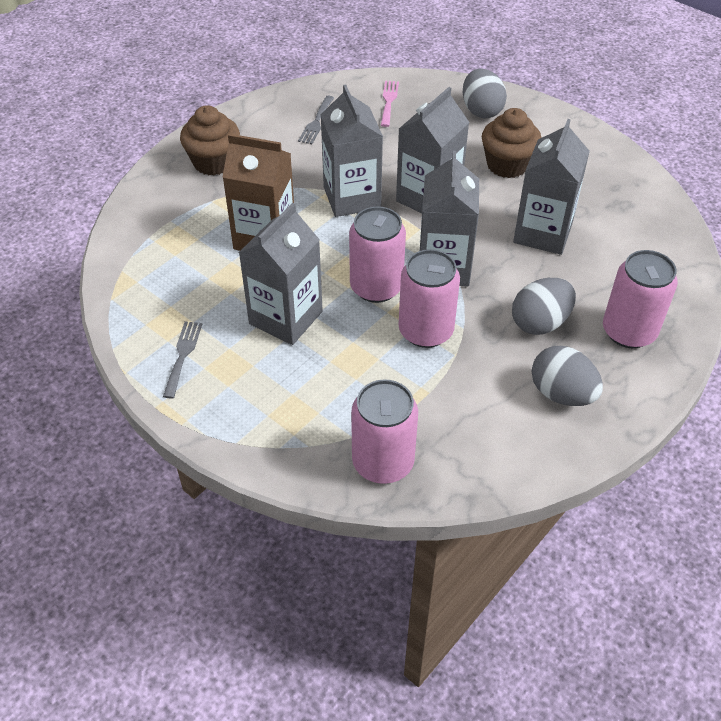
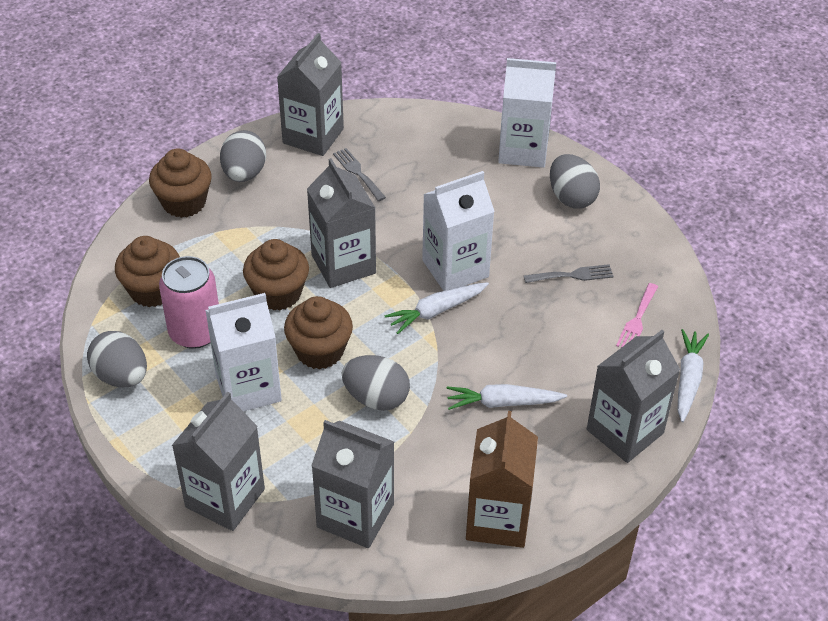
brown cupcake: [180,105,240,175] [482,108,541,178] = 2 -> [115,236,180,307] [149,149,212,218] [243,239,309,310] [284,296,353,369] = 4
grey egg: [463,68,507,118] [512,278,576,335] [532,346,603,406] = 3 -> [87,331,147,387] [220,130,266,182] [342,355,410,411] [550,154,600,208] = 4
pink can: [349,207,406,303] [351,379,418,484] [399,249,460,348] [603,250,678,348] = 4 -> [159,256,219,349] = 1
white carrot: none = 0 -> [384,282,489,334] [447,384,567,410] [678,329,709,422] = 3
white carton: none = 0 -> [205,293,282,411] [422,171,495,291] [498,58,556,168] = 3

